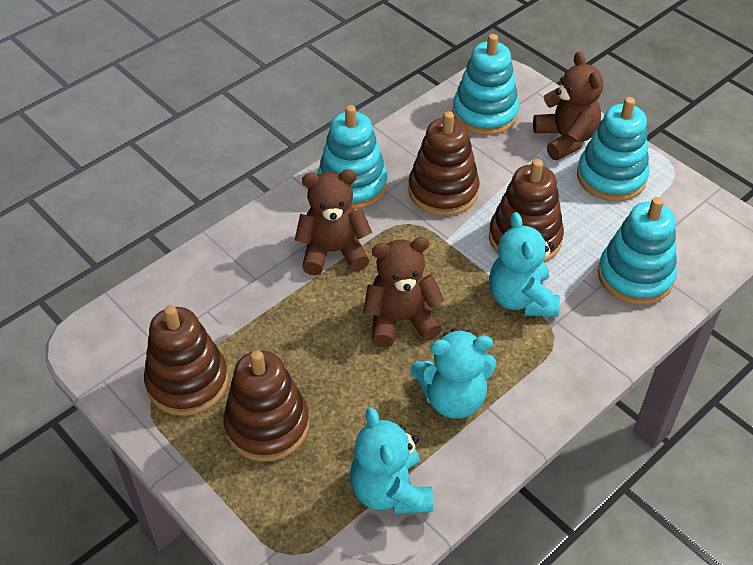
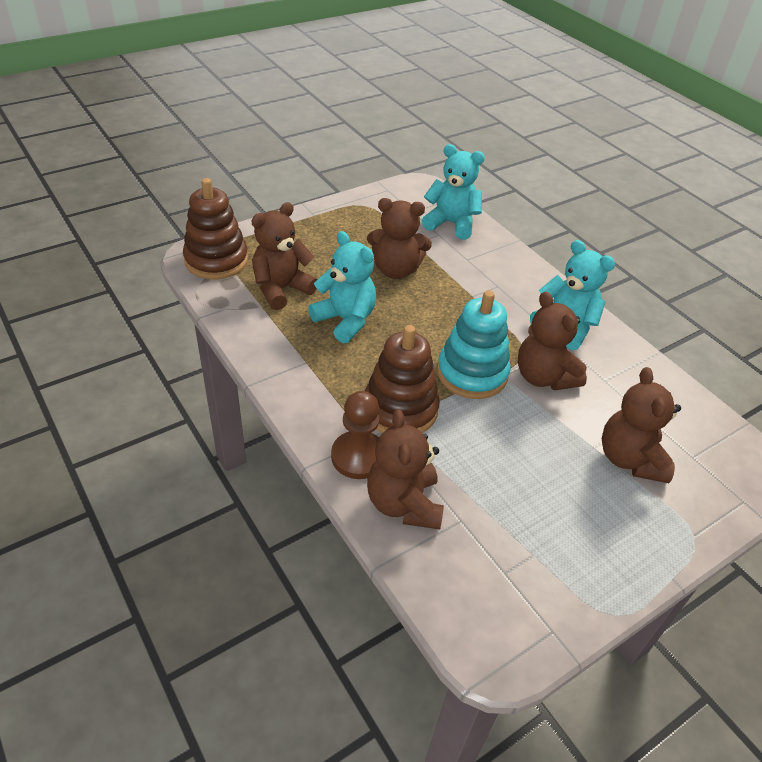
brown pawn: none = 0 -> [331,391,379,479] = 1
brown stacking toy: [144,305,228,416] [223,350,309,462] [408,111,480,216] [489,159,564,263] = 4 -> [183,178,248,279] [365,325,440,433] = 2
brown teddy bear: [295,169,372,276] [363,237,444,348] [533,52,603,160] = 3 -> [251,202,318,310] [367,198,432,279] [367,409,444,529] [518,291,587,390] [602,367,681,483] = 5
turquoise stacking toy: [317,105,387,210] [452,34,519,135] [577,97,649,202] [598,197,677,305] = 4 -> [437,290,511,399] = 1

